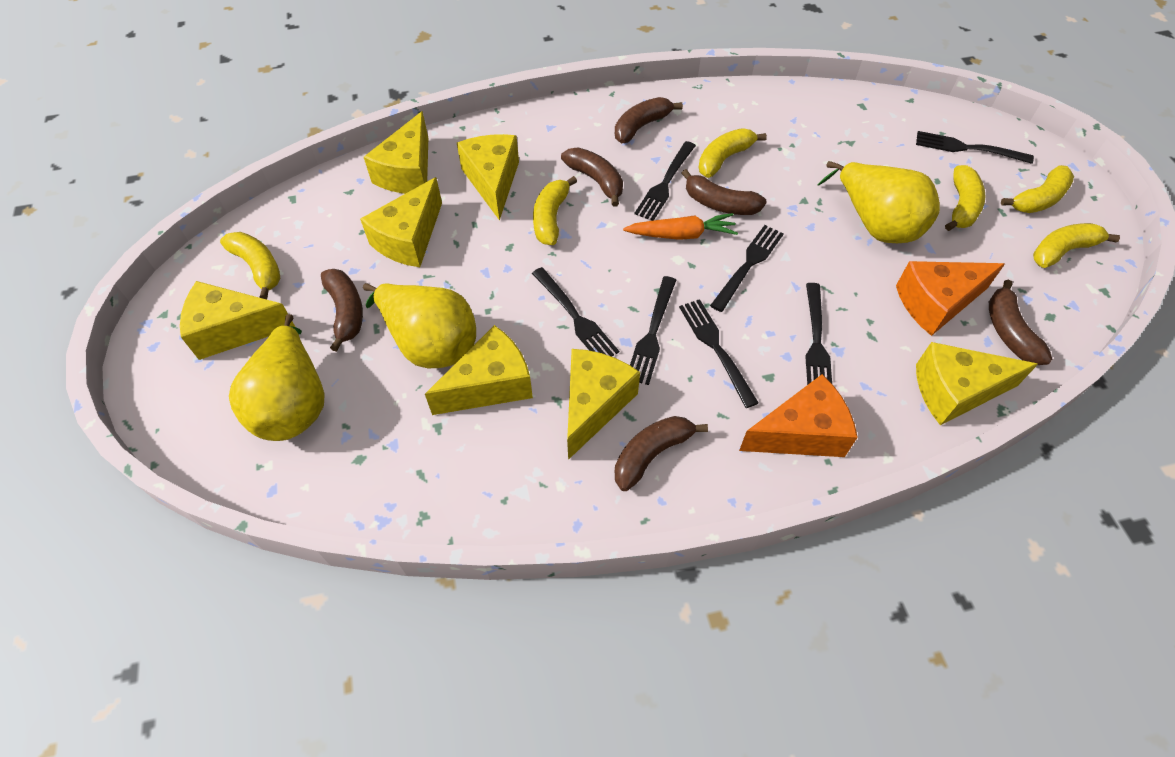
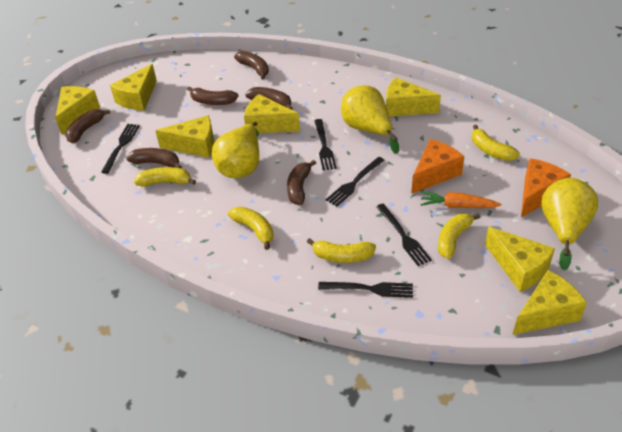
black fork: [532,267,619,357] [630,276,676,385] [634,141,696,221] [679,299,759,408] [710,225,784,312] [805,283,832,385] [916,131,1034,164] = 7 -> [101,124,140,174] [314,119,337,171] [318,282,413,298] [326,157,385,207] [376,204,432,266] = 5
yellow banana: [220,232,280,300] [533,176,577,245] [698,129,767,178] [945,165,985,231] [1001,165,1074,213] [1033,223,1120,268] = 6 -> [134,167,196,186] [228,206,274,250] [307,238,376,263] [438,213,481,259] [472,125,520,161] = 5

